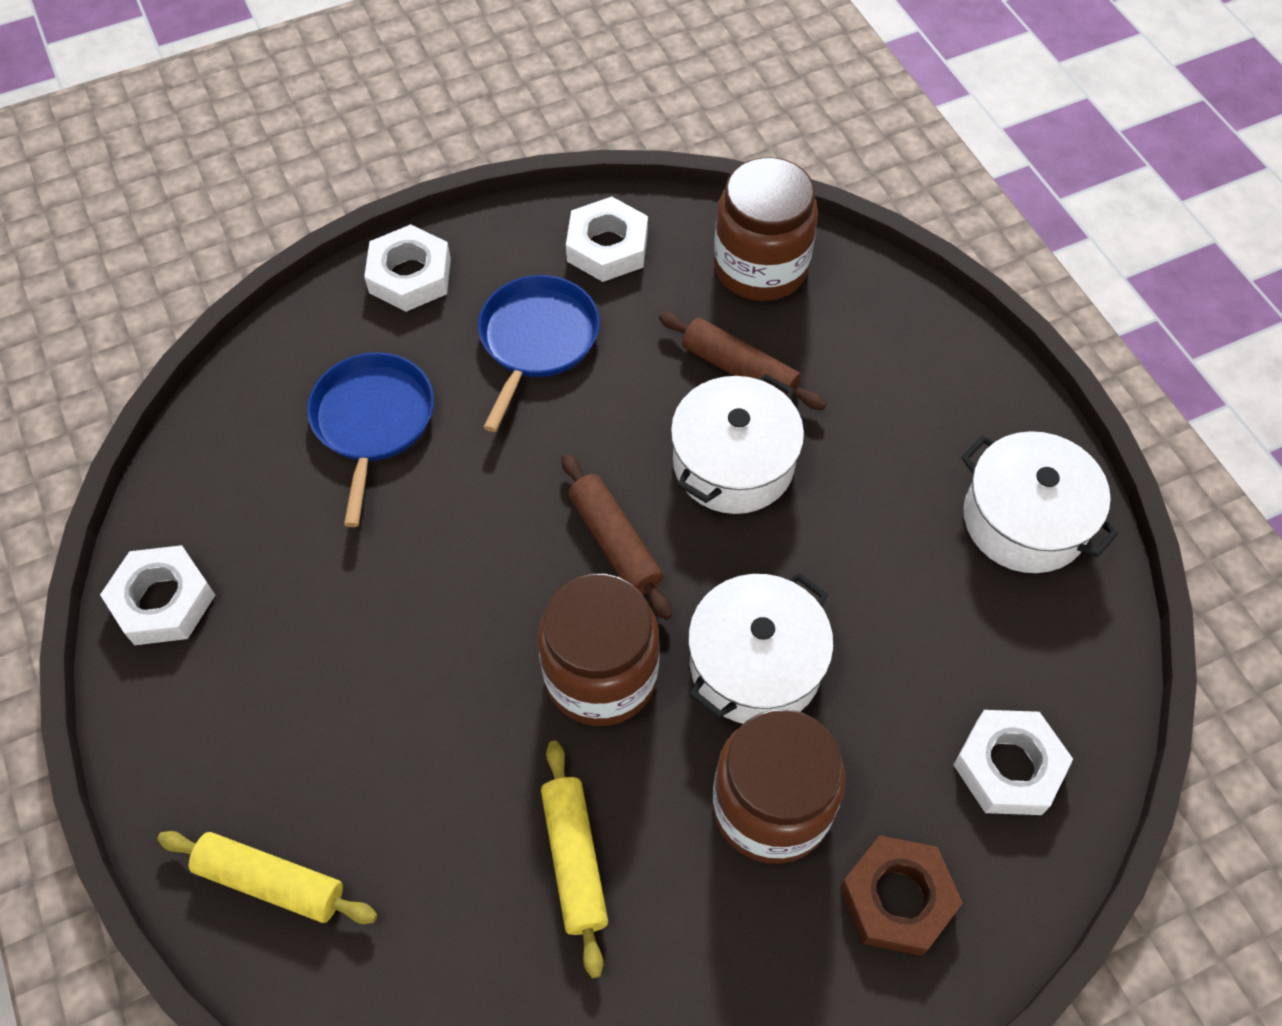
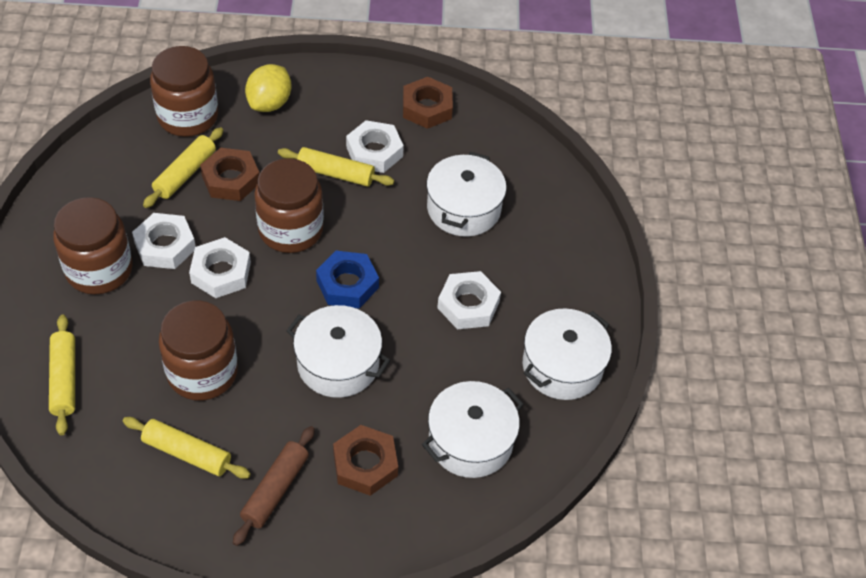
blue nut: none = 0 -> [316,251,379,308] = 1
blue pan: [307,352,434,527] [478,275,600,432] = 2 -> none = 0
brown jar: [538,573,660,726] [713,709,846,864] [714,157,818,301] = 3 -> [53,197,133,294] [150,46,218,137] [159,300,238,401] [254,158,324,253] = 4
brown nut: [840,835,963,956] = 1 -> [200,148,260,201] [333,425,398,496] [403,77,453,129] = 3
brown rolling pin: [562,454,672,620] [659,312,827,410] = 2 -> [233,426,315,546] = 1
white pot: [671,374,804,514] [688,573,834,724] [961,431,1119,573] = 3 -> [287,305,390,398] [422,381,524,478] [426,152,507,237] [523,308,612,400] = 4
yellow lemon: none = 0 -> [245,64,292,112] = 1
yellow rolling pin: [157,831,378,924] [541,741,608,978] = 2 -> [49,315,75,435] [123,417,251,479] [143,127,223,208] [278,147,394,187] = 4

